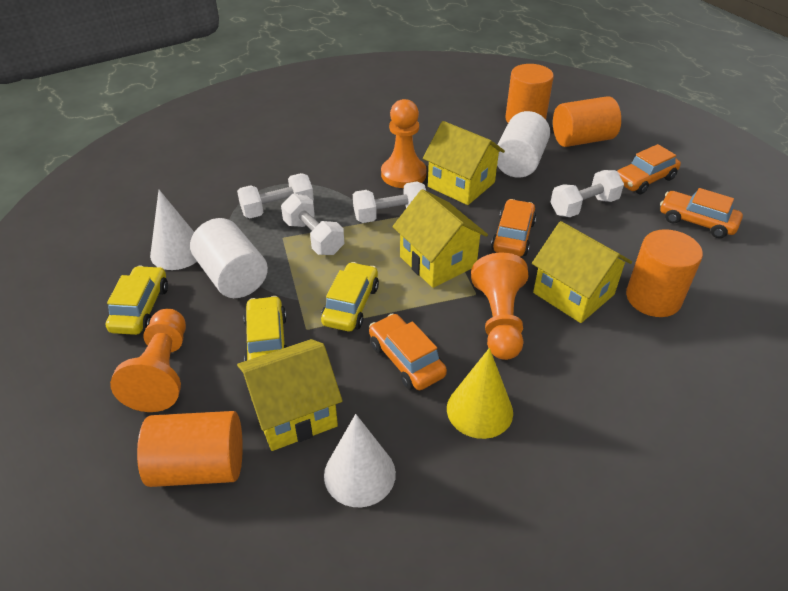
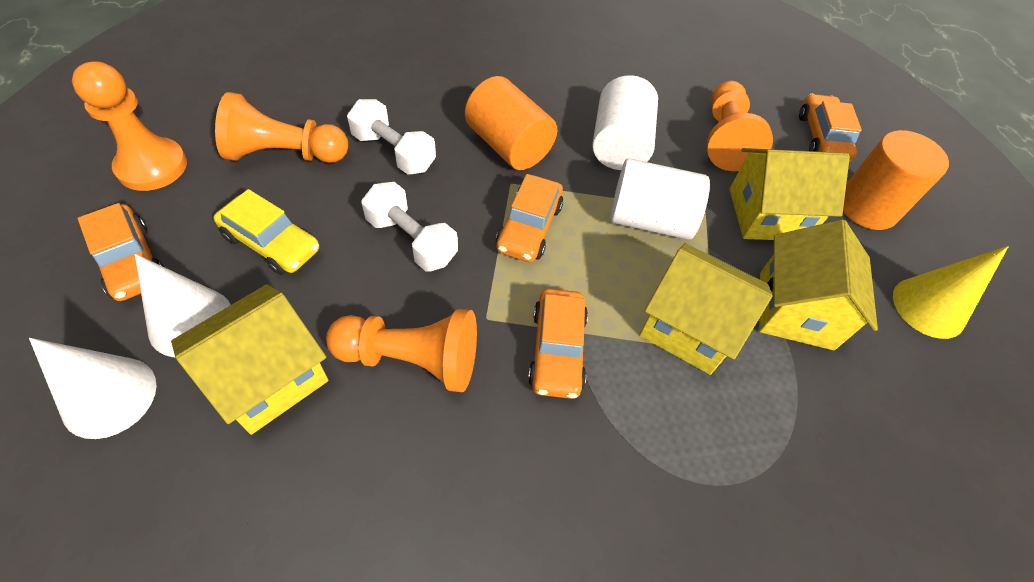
orange cylinder: [137,411,243,487] [505,64,554,123] [553,96,621,147] [626,229,703,317] = 4 -> [465,76,557,170] [843,130,949,230] = 2
orange pawn: [110,309,186,412] [381,99,427,188] [471,253,529,360] = 3 -> [72,61,187,191] [215,92,348,163] [326,309,477,392] [707,81,773,171] = 4
white dumbbell: [237,173,314,218] [281,194,344,255] [353,182,426,223] [550,170,624,217] = 4 -> [347,99,436,175] [361,182,458,271] = 2
yellow car: [106,266,168,335] [243,296,287,361] [321,262,379,331] = 3 -> [213,189,319,275] = 1

